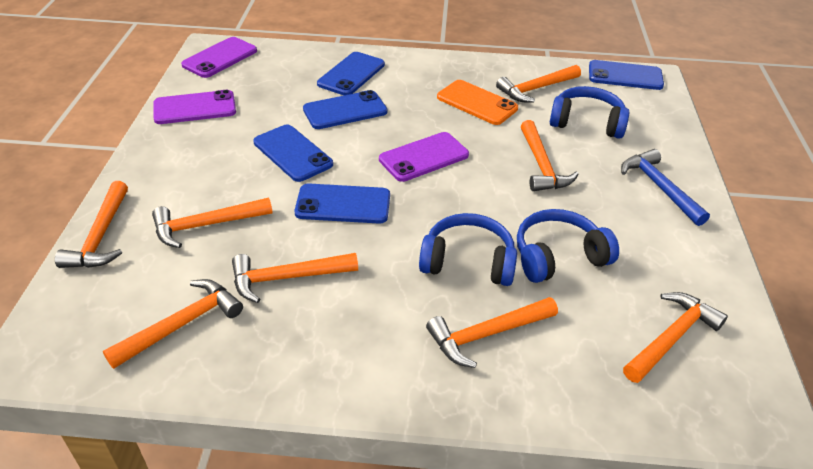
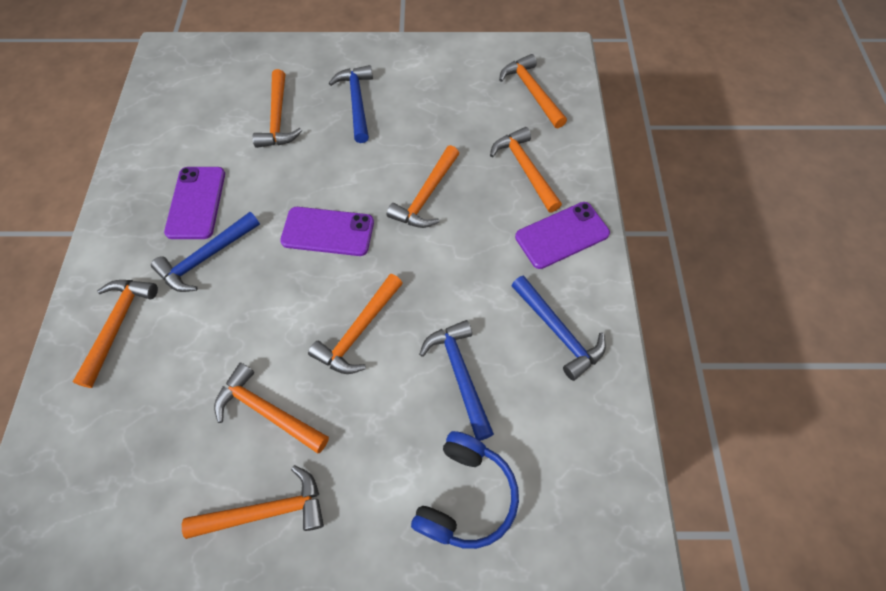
blue hammer: [621,149,710,226] = 1 -> [151,212,260,292] [329,65,373,143] [419,320,494,441] [511,275,606,381] = 4
blue headphones: [419,213,517,286] [517,209,619,283] [550,86,629,139] = 3 -> [411,431,519,549] = 1
blue phone: [253,125,333,182] [295,183,390,224] [303,90,387,129] [317,52,385,95] [589,60,664,90] = 5 -> none = 0
orange phone: [437,80,518,125] = 1 -> none = 0

